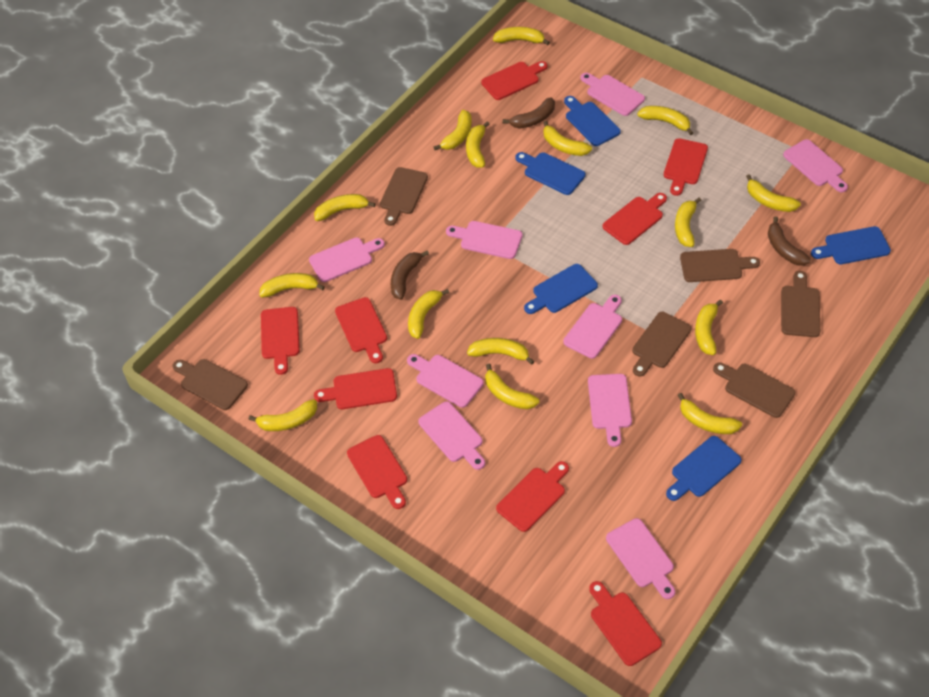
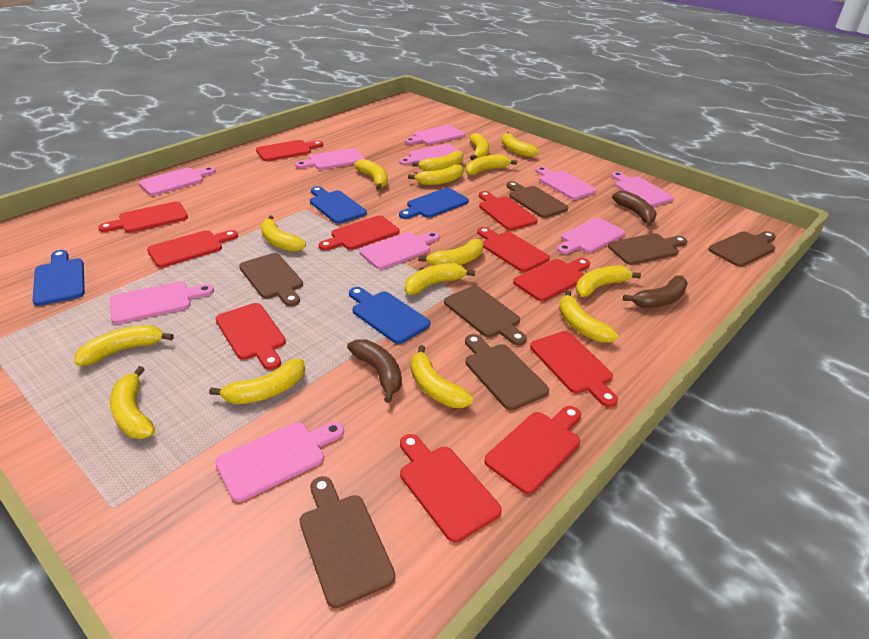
blue cutting board: [515,152,585,195] [524,264,598,314] [564,96,621,146] [666,436,742,501] [811,226,891,264] = 5 -> [33,250,85,306] [310,186,367,224] [349,287,430,344] [399,188,469,219] = 4
brown cutting board: [172,359,248,410] [380,167,428,226] [632,312,692,377] [680,249,760,282] [713,362,795,418] [781,271,820,337] = 6 -> [239,253,303,306] [300,476,395,608] [444,286,527,345] [465,334,549,410] [507,181,568,218] [608,233,687,265] [708,231,776,267] = 7
pink cutting board: [309,237,385,282] [407,354,484,408] [418,401,485,470] [446,221,523,259] [563,295,622,359] [580,73,645,116] [588,374,632,447] [606,518,675,599] [783,139,848,192] = 9 -> [110,282,214,324] [139,167,216,196] [215,422,344,502] [295,148,365,170] [359,232,439,269] [399,144,463,165] [405,125,465,145] [535,166,597,200] [557,218,625,254] [611,172,674,207] = 10
red cutting board: [261,307,300,375] [314,368,397,409] [335,297,387,363] [347,435,407,509] [481,61,547,100] [496,461,569,532] [589,581,662,666] [603,193,667,245] [664,138,708,196] = 9 -> [98,201,188,233] [147,230,238,268] [215,303,286,370] [256,140,323,161] [319,216,399,251] [400,434,502,542] [477,227,550,272] [479,191,538,230] [484,406,581,494] [513,258,590,301] [530,331,618,407] = 11

